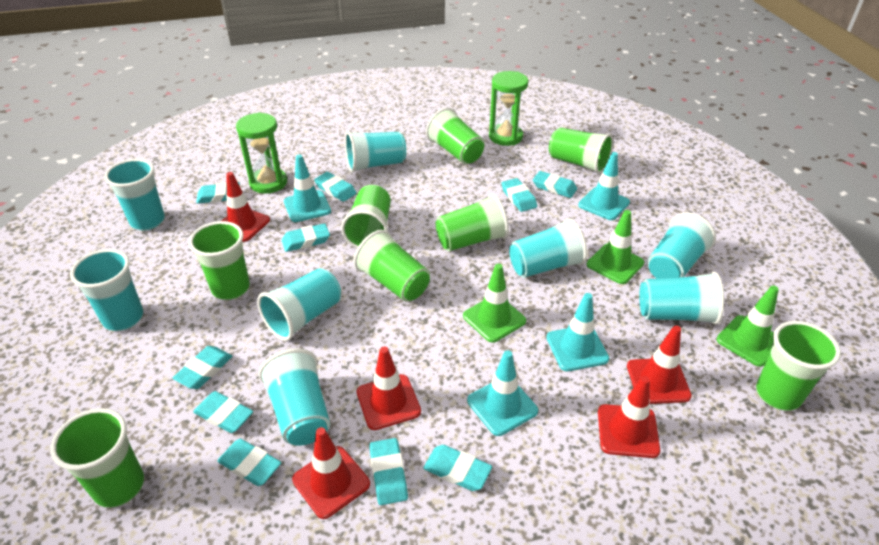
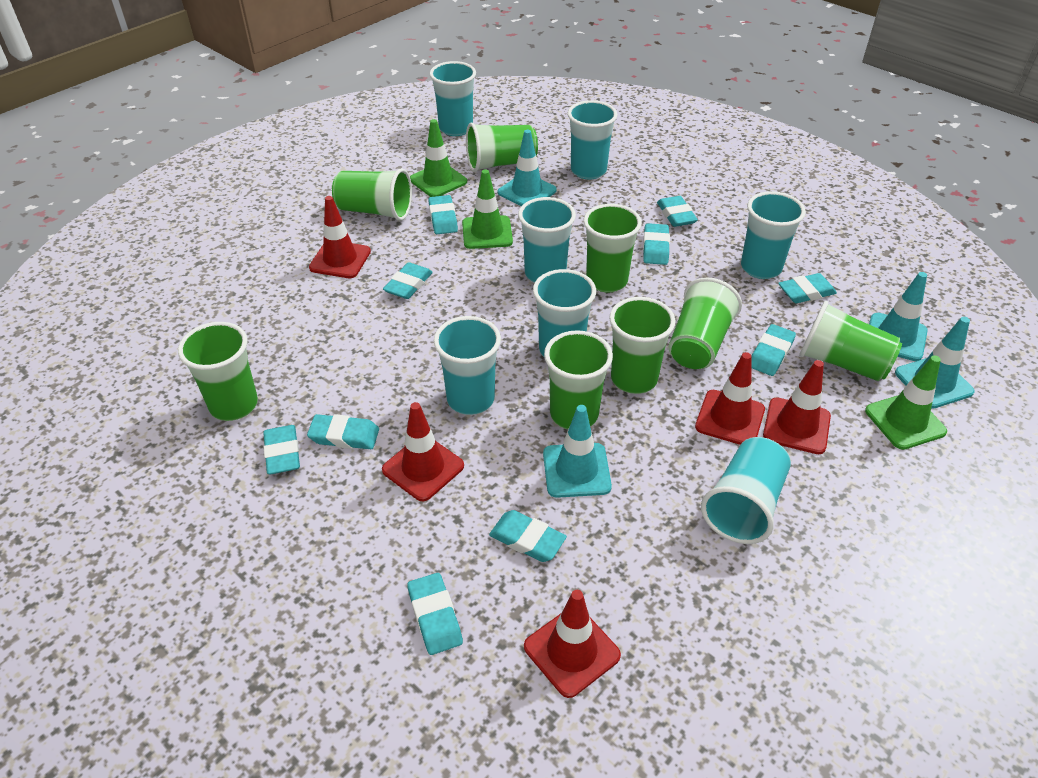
green hourglass: [236,112,287,194] [489,71,528,146] = 2 -> none = 0
turquoise cup: [70,249,143,331] [104,159,165,230] [257,268,341,341] [259,349,330,446] [345,131,406,173] [509,218,587,278] [639,272,724,325] [647,213,716,279] = 8 -> [429,61,476,136] [434,316,501,415] [518,197,576,283] [533,269,596,358] [568,100,617,179] [701,437,791,544] [741,191,806,279] = 7

